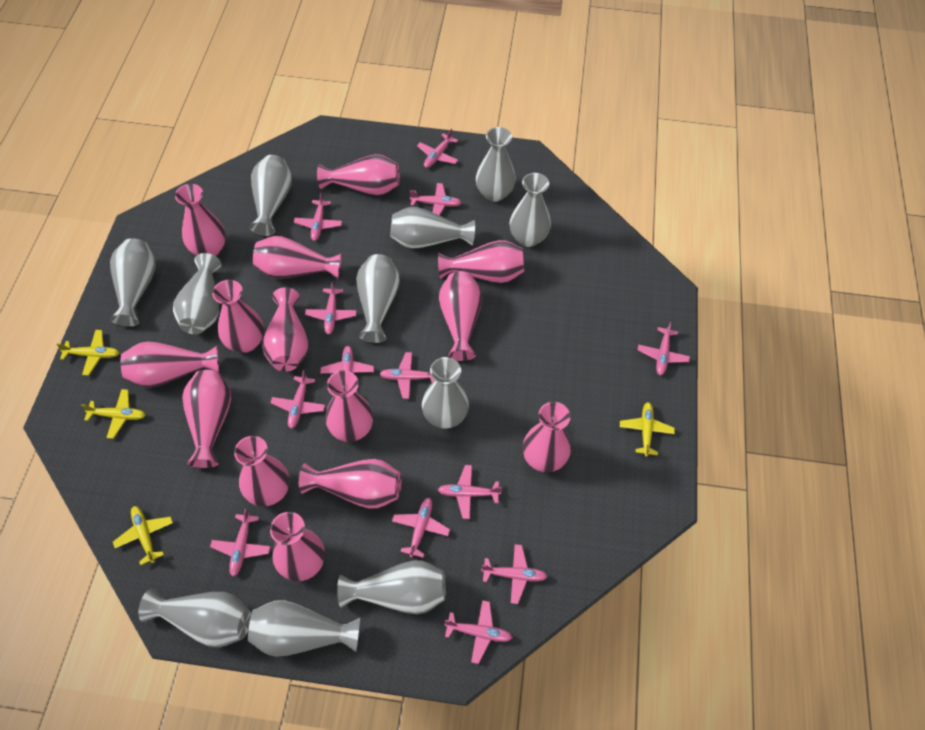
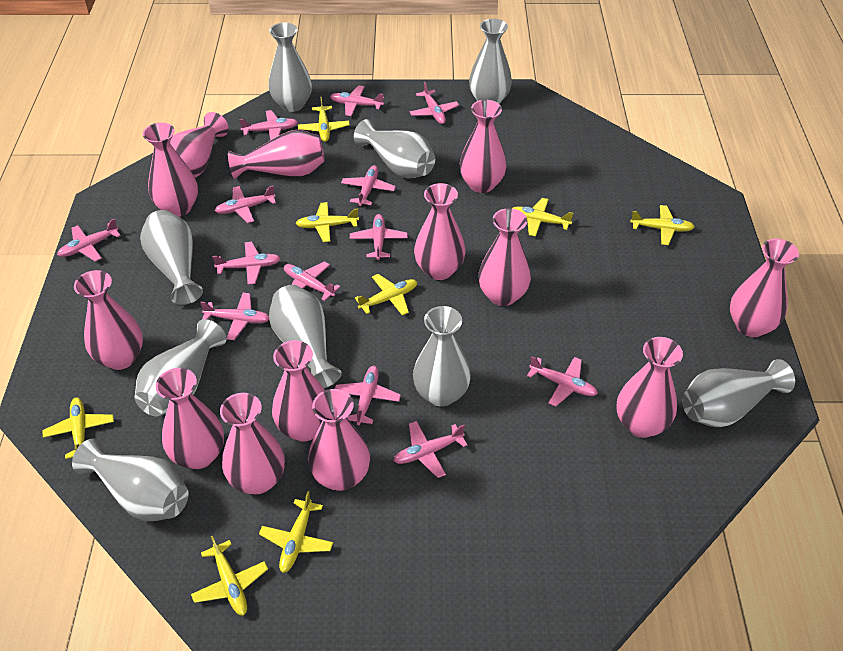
grey vase: [110,238,156,327] [138,589,251,647] [173,253,221,334] [248,600,360,657] [249,155,292,236] [337,560,446,614] [356,254,400,343] [391,207,475,249] [422,357,469,429] [476,127,516,202] [510,173,551,247] = 11 -> [72,439,189,521] [135,319,226,416] [140,210,203,305] [269,23,312,112] [269,285,342,388] [354,119,435,178] [413,306,471,407] [469,19,512,104] [682,359,795,427] = 9
pink vase: [121,341,219,387] [175,184,226,256] [182,370,231,468] [212,280,264,353] [234,436,289,507] [253,236,342,279] [262,287,308,372] [270,512,325,581] [299,459,401,509] [317,154,400,195] [325,370,373,442] [438,240,524,283] [439,271,482,361] [523,402,571,472] = 14 -> [74,270,143,370] [143,123,198,217] [156,368,224,469] [170,112,229,178] [220,393,285,494] [228,130,325,179] [272,340,325,441] [308,389,370,491] [414,183,465,280] [459,100,507,193] [478,208,531,306] [617,337,683,438] [730,238,799,337] = 13
yellow plane: [56,330,119,375] [81,389,146,439] [113,506,173,565] [620,402,675,457] = 4 -> [42,397,114,459] [191,536,268,616] [259,491,333,573] [295,202,359,242] [298,97,350,142] [355,274,417,316] [512,198,573,236] [630,205,695,245] = 8

